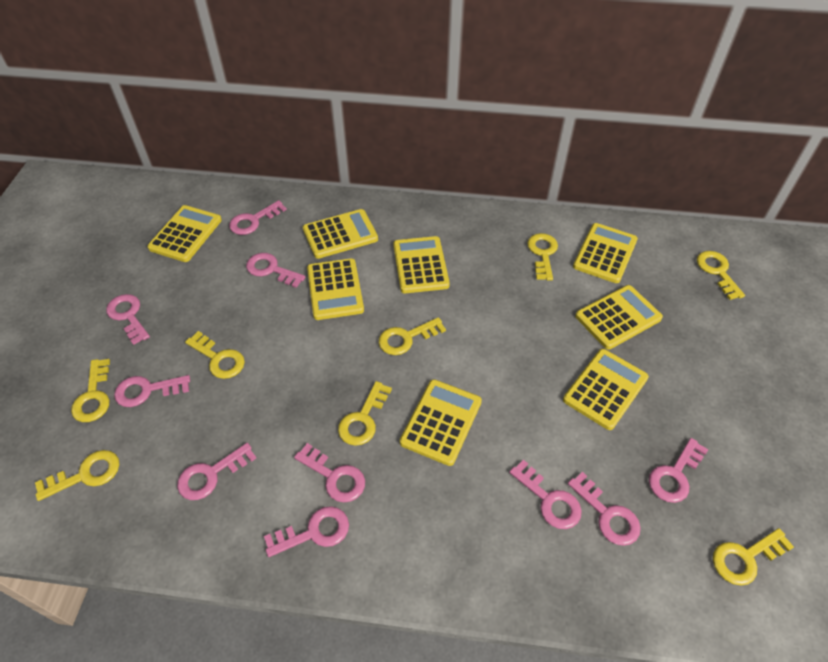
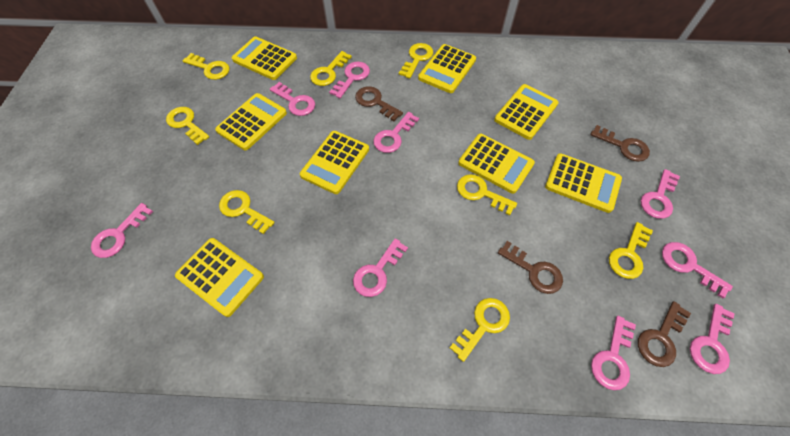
brown key: none = 0 -> [355,86,403,121] [498,241,563,294] [590,125,650,162] [638,301,691,367] = 4
pink key: [106,294,150,345] [114,375,190,407] [177,443,256,500] [229,200,287,235] [246,253,305,288] [264,506,349,557] [294,443,365,502] [509,460,582,529] [568,472,641,546] [649,438,708,503] = 10 -> [91,203,153,258] [270,82,315,116] [329,62,370,98] [353,238,408,297] [373,112,419,153] [591,316,636,390] [641,169,680,219] [662,242,733,298] [690,304,734,374] = 9

